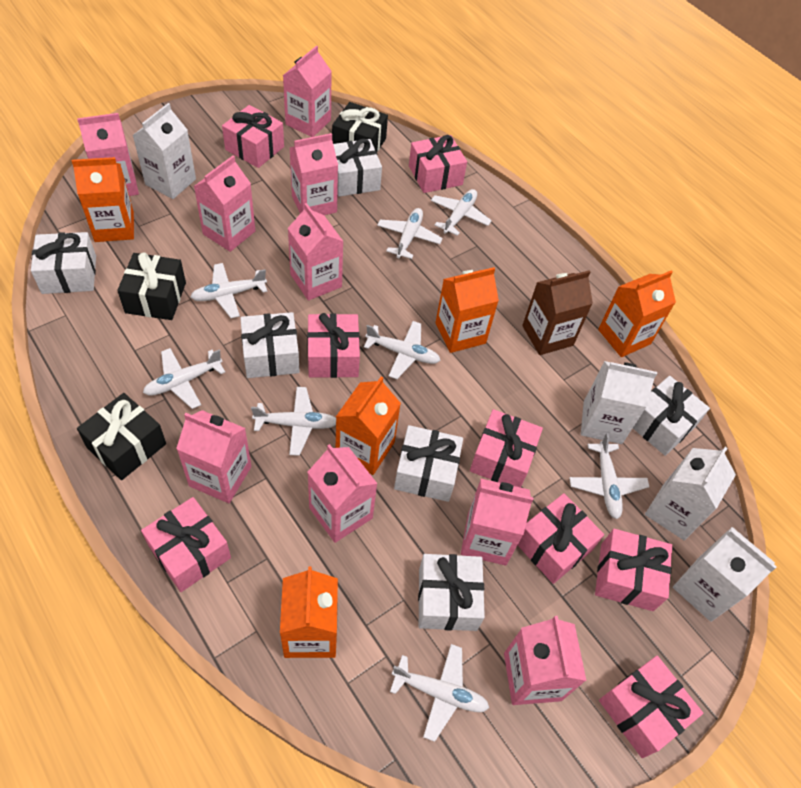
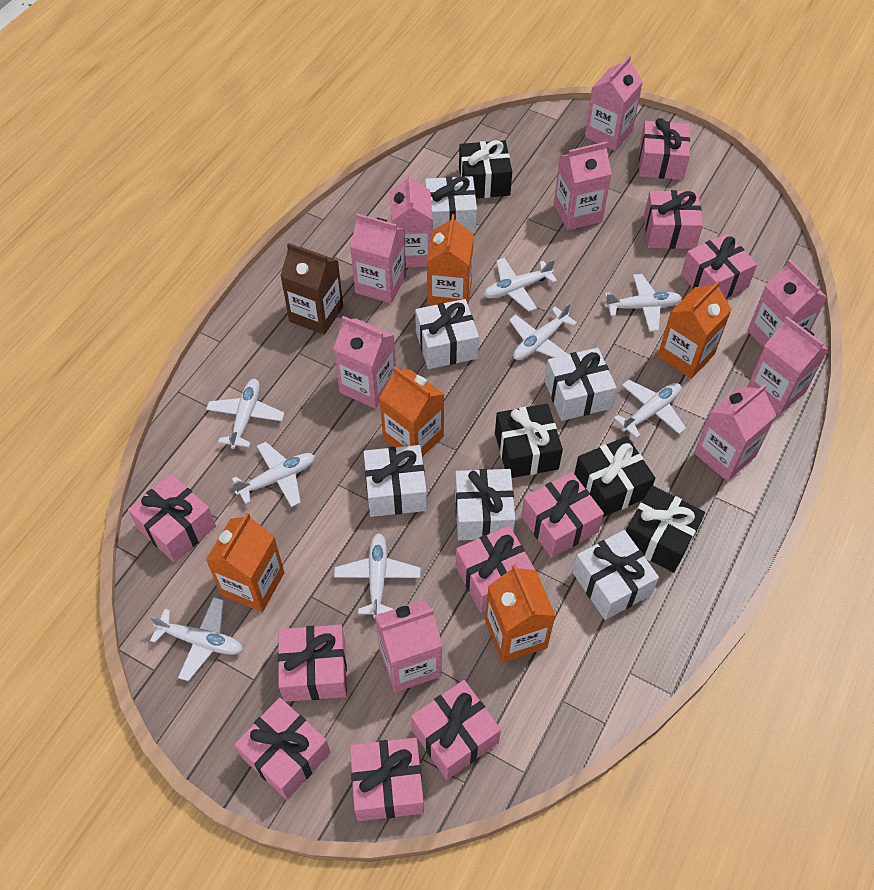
black gift: [77,393,166,480] [117,252,186,320] [332,102,388,152] = 3 -> [459,140,512,198] [495,404,563,478] [574,436,655,517] [626,485,705,573] = 4
pink gift: [141,497,231,592] [222,105,284,168] [307,313,360,378] [409,135,467,193] [470,409,543,488] [517,493,604,584] [595,529,672,611] [599,656,703,758] = 8 -> [128,474,216,563] [234,698,330,800] [278,625,347,702] [350,738,424,821] [411,680,501,780] [456,526,535,613] [521,472,604,558] [639,118,690,180] [644,190,703,249] [681,233,757,298] = 10
white carton: [133,103,196,199] [581,361,657,444] [645,447,736,540] [673,527,777,622] = 4 -> none = 0

